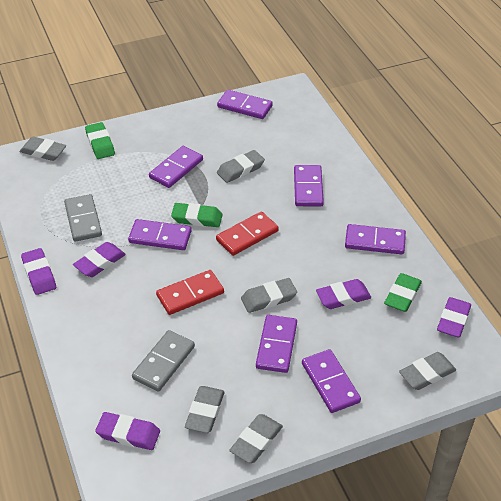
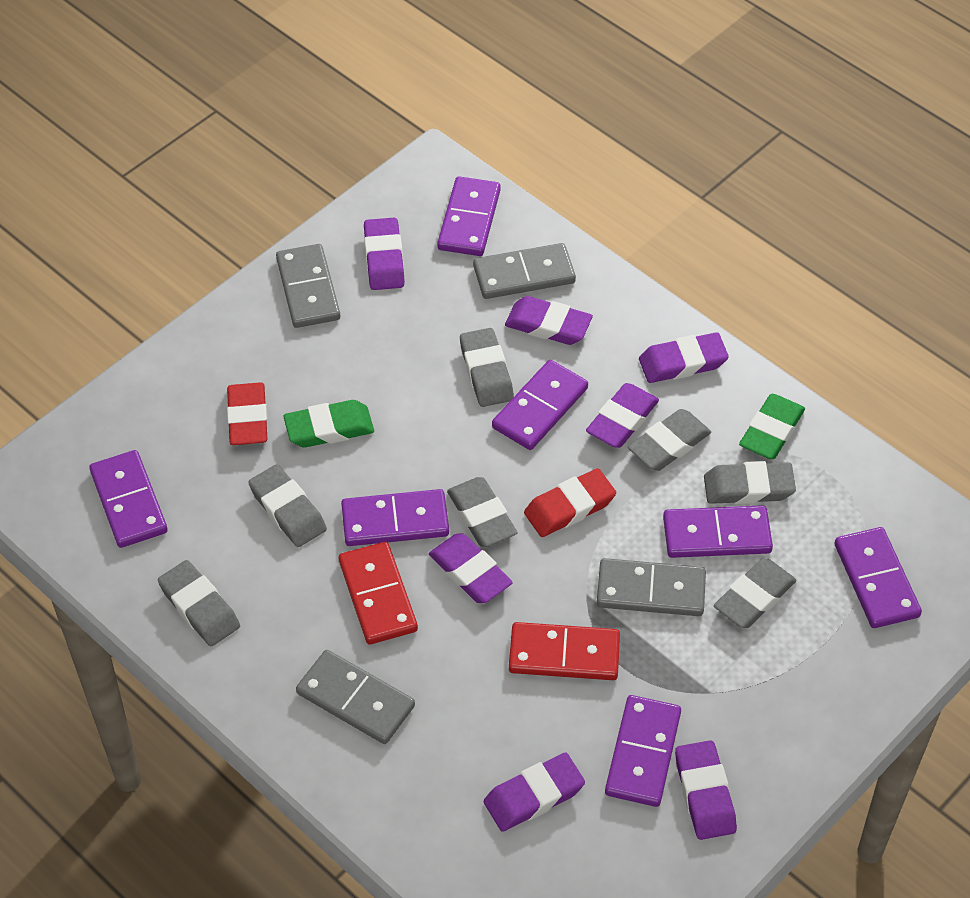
green eraser: [85,122,115,159] [171,203,223,227] [384,273,422,312] = 3 -> [283,400,374,448] [739,394,805,459] = 2
grey domino: [64,194,102,242] [132,330,195,392] = 2 -> [276,244,340,328] [296,650,415,744] [473,243,576,299] [597,558,706,616] = 4
grey eraser: [19,137,66,161] [185,386,225,433] [217,150,265,183] [229,414,283,463] [241,278,297,313] [399,352,456,390] = 6 -> [158,560,240,646] [248,464,327,547] [447,477,517,547] [460,328,514,407] [628,409,711,471] [704,461,796,504] [714,558,796,628] = 7
purple eraser: [21,248,56,295] [73,242,126,277] [95,412,160,450] [316,279,371,309] [437,297,471,338] = 5 -> [364,218,405,290] [429,533,513,603] [484,753,585,832] [505,296,593,345] [586,383,659,448] [639,332,729,383] [675,740,737,840] = 7
red eraser: none = 0 -> [227,382,268,445] [524,468,616,537] = 2

